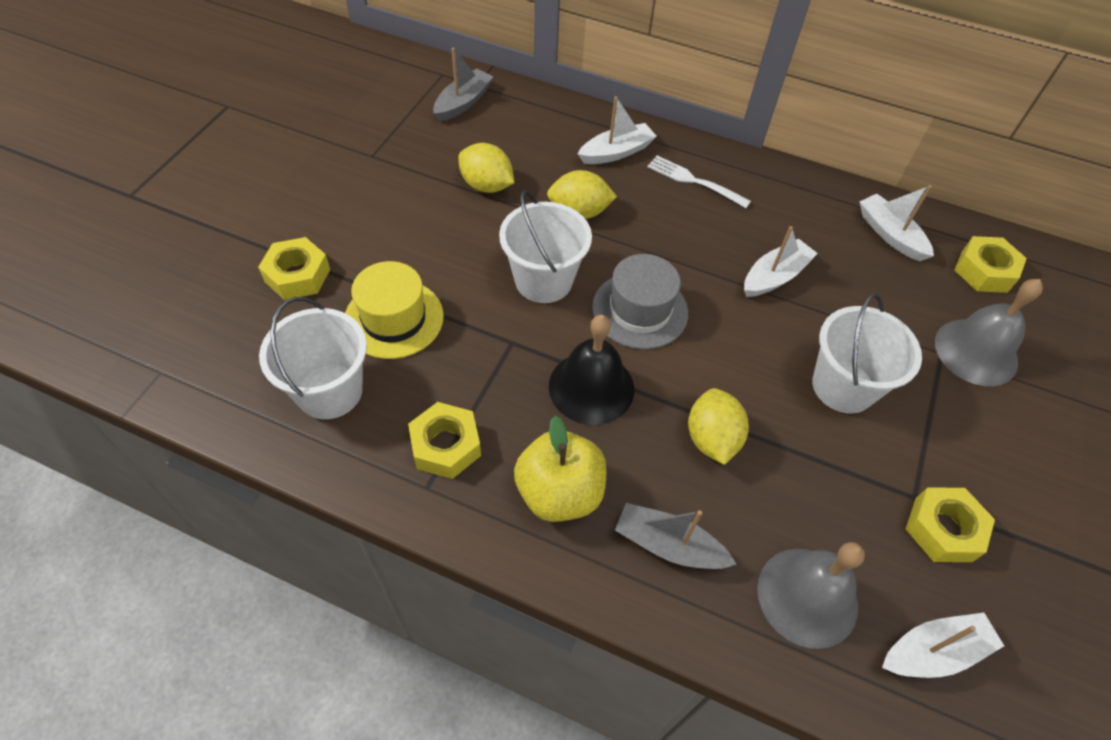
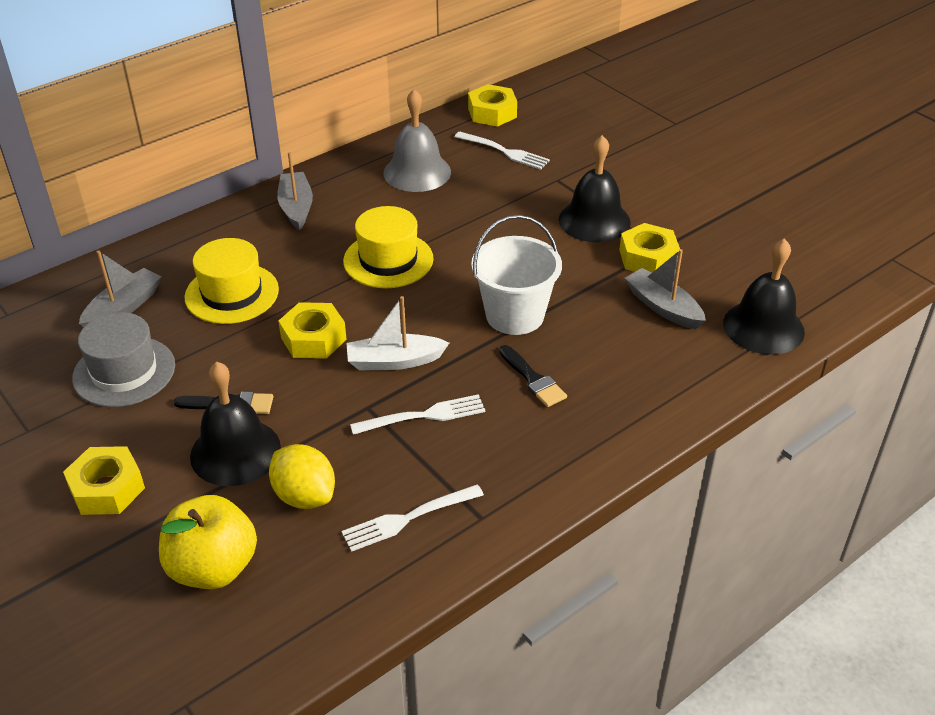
black bell: [549,315,634,425] = 1 -> [190,361,281,486] [559,135,631,243] [723,238,805,355] = 3
black brush: none = 0 -> [174,391,273,414] [499,345,567,407] = 2
grey bell: [757,542,865,649] [935,279,1043,386] = 2 -> [383,89,451,192] = 1
grey boat: [433,47,494,122] [615,503,736,569] = 2 -> [79,250,161,327] [277,152,313,231] [625,249,706,329] = 3
white boat: [578,96,657,164] [744,226,818,297] [859,185,934,261] [882,613,1004,678] = 4 -> [346,296,449,370] = 1
white bucket: [259,297,367,419] [499,190,592,303] [812,293,922,413] = 3 -> [471,215,562,335] = 1
white fork: [647,156,751,208] = 1 -> [341,484,484,552] [350,394,485,435] [455,131,550,170] = 3
yellow hat: [345,261,444,359] = 1 -> [184,238,279,324] [343,206,434,288] = 2
yellow lemon: [458,143,514,193] [547,170,617,219] [688,388,749,465] = 3 -> [269,444,335,509] = 1

